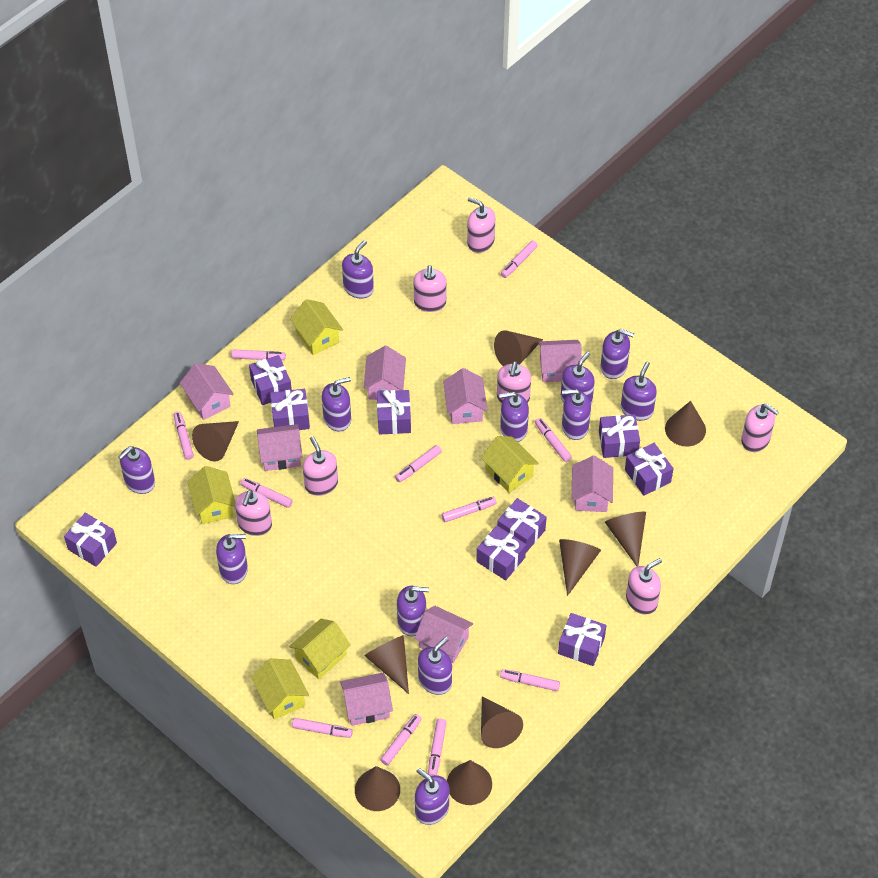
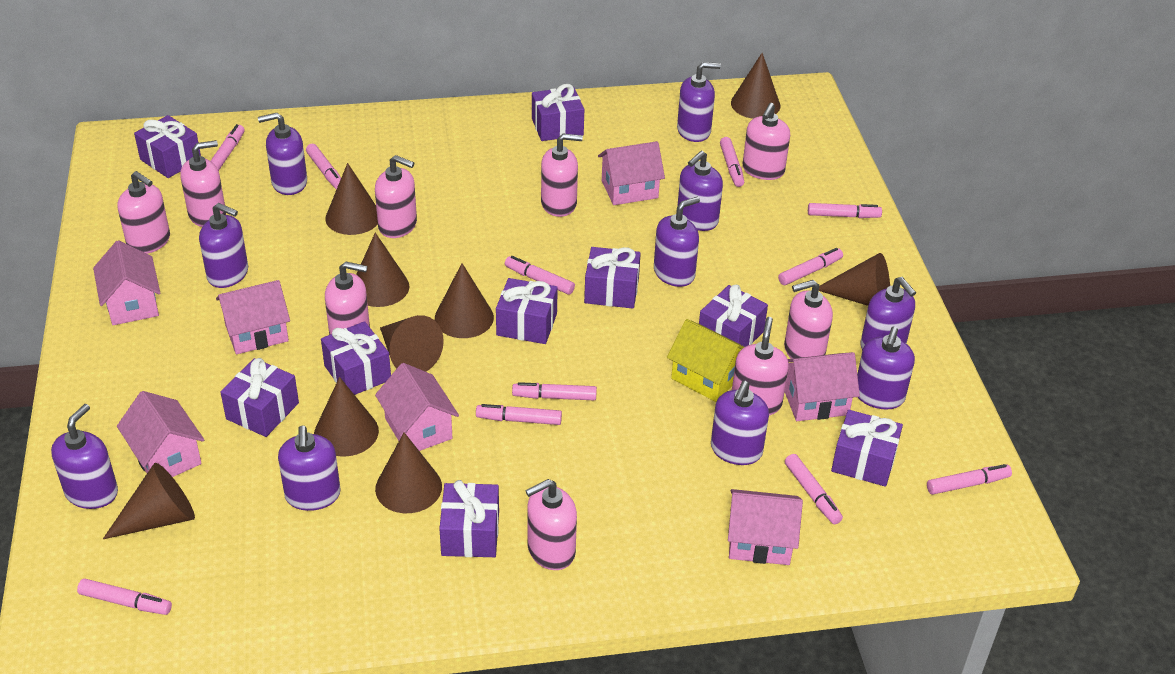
pink house: [180,363,234,420] [257,424,303,471] [340,673,393,726] [364,346,406,400] [415,606,473,663] [443,368,488,424] [538,340,582,382] [572,456,613,512] = 8 -> [93,240,160,325] [117,391,204,477] [216,280,290,354] [375,363,459,451] [598,141,665,205] [728,489,803,565] [785,352,860,421] = 7
pink soap dispenser: [235,490,272,536] [303,436,338,496] [414,265,446,312] [467,197,495,253] [497,361,531,403] [626,558,662,615] [741,403,779,452] = 7 -> [117,171,170,254] [180,140,226,227] [325,262,370,335] [375,155,417,238] [525,479,577,570] [541,133,583,217] [732,317,789,416] [743,103,790,180] [784,280,833,359] = 9
purple soap dispenser: [118,446,155,494] [216,534,248,584] [322,377,351,431] [342,240,374,299] [397,586,429,636] [415,768,449,825] [418,637,452,695] [499,392,529,442] [561,352,595,404] [562,389,591,440] [601,329,634,379] [621,362,657,421] = 12 -> [51,404,118,509] [199,203,248,288] [258,113,307,195] [278,425,341,511] [654,197,700,287] [677,62,721,142] [677,151,723,231] [711,381,769,465] [857,327,915,410] [860,277,916,350] = 10
yellow house: [187,466,235,524] [251,658,309,720] [289,619,351,679] [290,299,343,355] [481,436,539,493] = 5 -> [667,319,744,402] = 1

